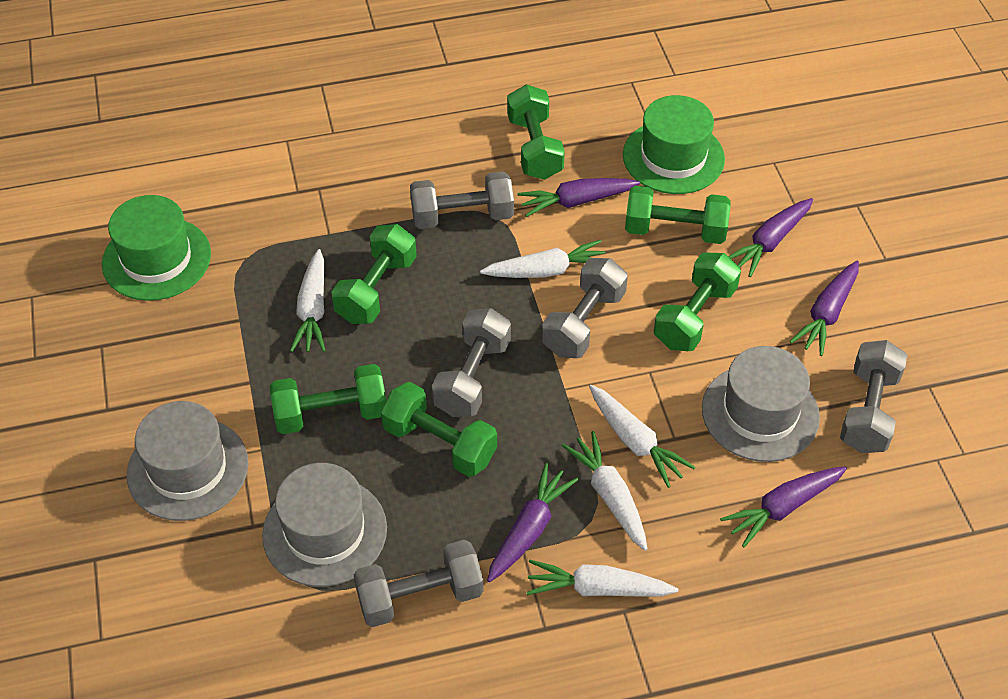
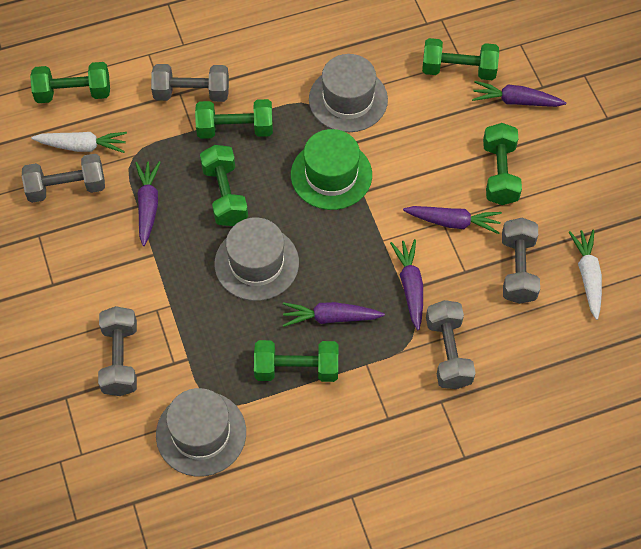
green hat: [102,195,211,301] [623,95,725,194] = 2 -> [291,129,372,210] = 1
white carrot: [290,249,326,352] [480,240,605,278] [526,560,678,596] [562,431,648,551] [589,385,695,488] = 5 -> [31,132,127,153] [569,230,602,320] = 2

